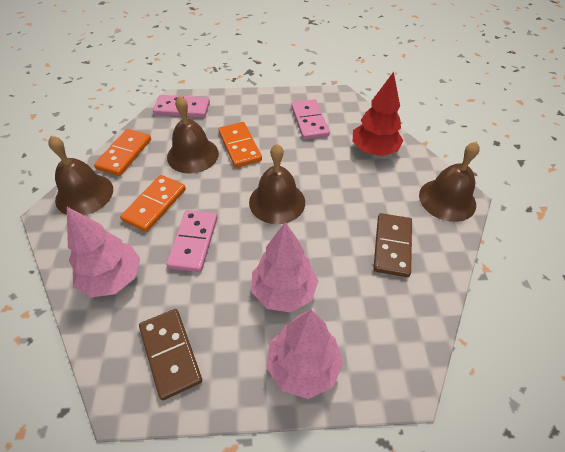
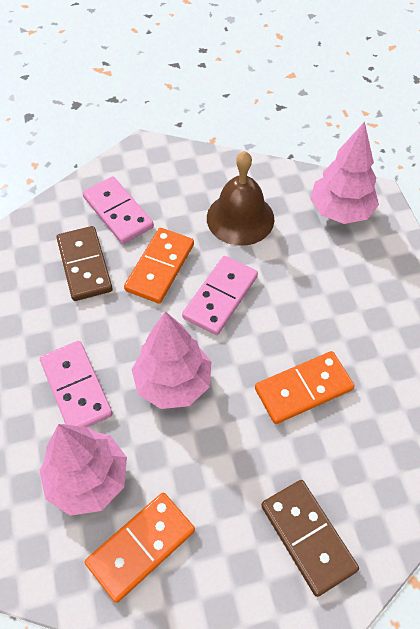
brown bell: [48,136,113,215] [167,96,219,174] [249,144,305,224] [419,142,480,222] = 4 -> [207,151,275,246] = 1
red tree: [353,72,404,156] = 1 -> none = 0

